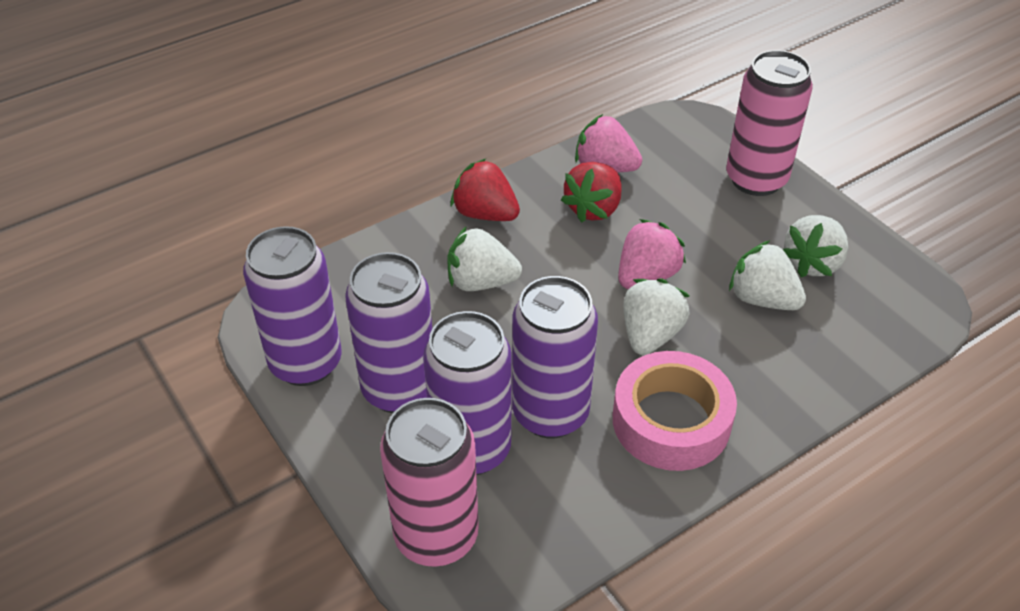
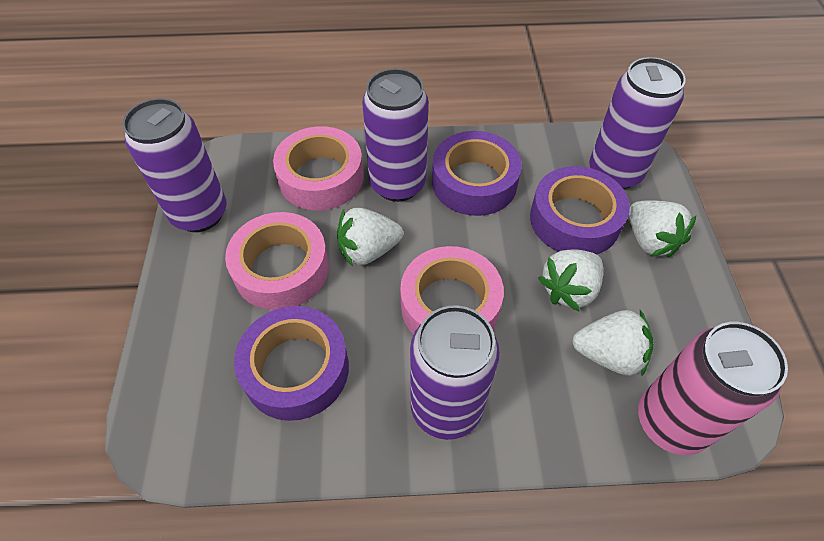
pink can: [380,398,479,567] [726,50,813,196] = 2 -> [638,322,788,455] = 1
pink strawberry: [575,114,642,172] [618,219,686,289] = 2 -> none = 0
pink tape: [613,351,737,471] = 1 -> [225,212,329,310] [273,126,364,211] [400,246,504,335] = 3
purple tape: none = 0 -> [234,306,349,421] [432,131,522,216] [530,166,630,255] = 3
red strawberry: [451,159,520,221] [561,162,622,223] = 2 -> none = 0

